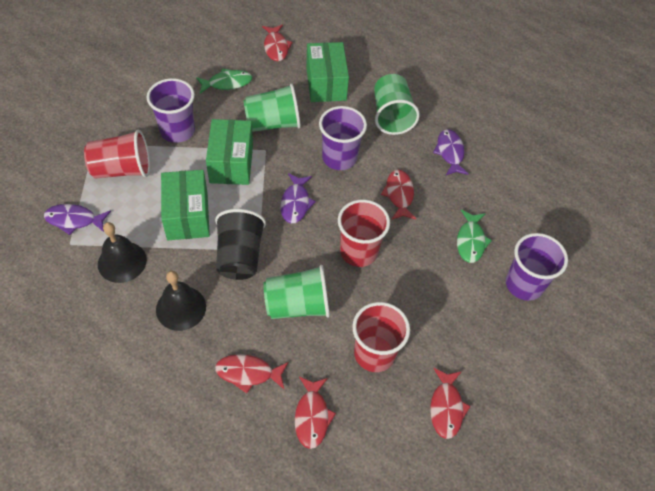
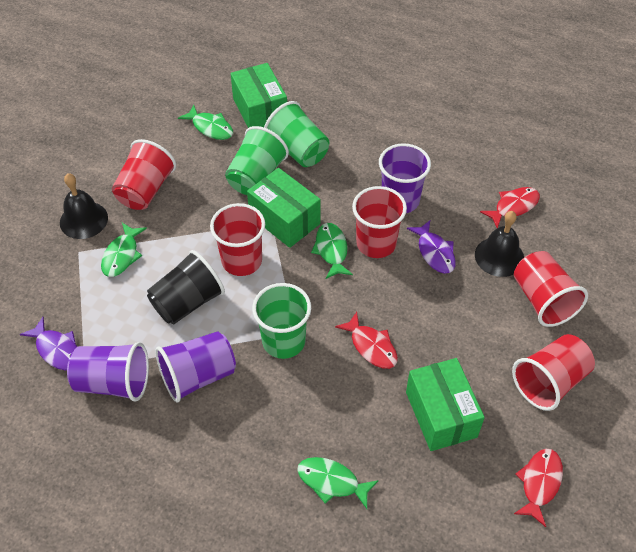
green fish: [196,68,252,93] [457,210,492,263] = 2 -> [101,223,147,277] [178,105,233,140] [297,457,379,509] [311,223,353,279] = 4
purple fish: [44,204,111,235] [280,173,316,224] [433,129,469,176] = 3 -> [20,317,77,370] [407,220,456,274] = 2
red cup: [84,130,150,179] [338,200,390,267] [352,302,410,372] = 3 -> [112,139,176,210] [210,203,265,276] [352,186,407,258] [512,334,595,411] [514,251,588,327] = 5
red fish: [215,354,288,393] [262,25,293,61] [295,377,336,449] [381,170,416,220] [430,368,471,439] = 5 -> [335,312,398,369] [480,187,540,228] [514,449,563,527] = 3

